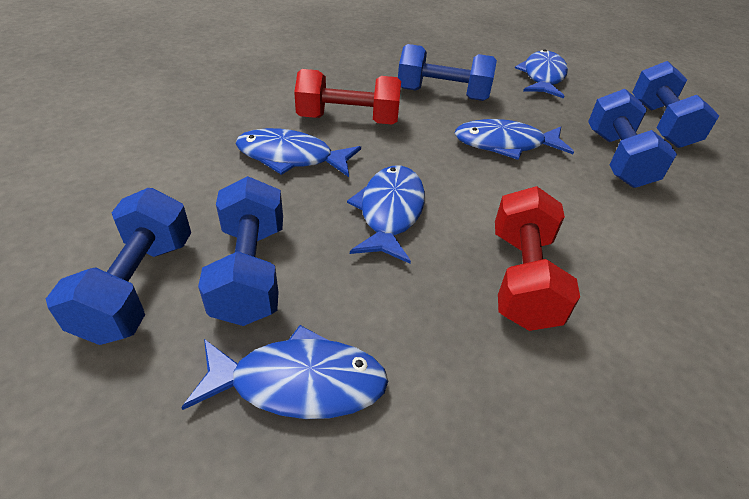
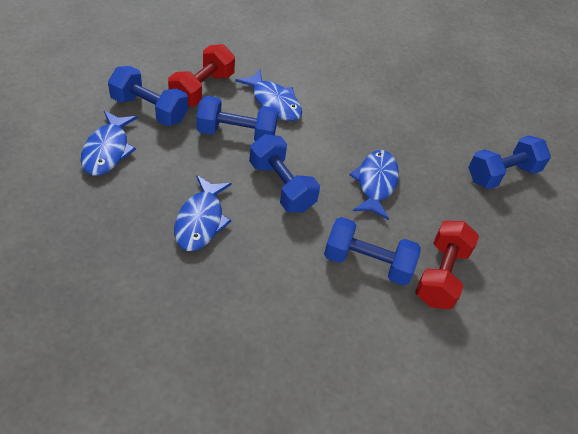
blue fish: [181,325,388,419] [236,128,361,177] [347,166,425,264] [455,119,574,160] [515,49,568,99] = 5 -> [81,110,138,176] [174,175,232,251] [235,69,302,121] [350,150,399,220] = 4

